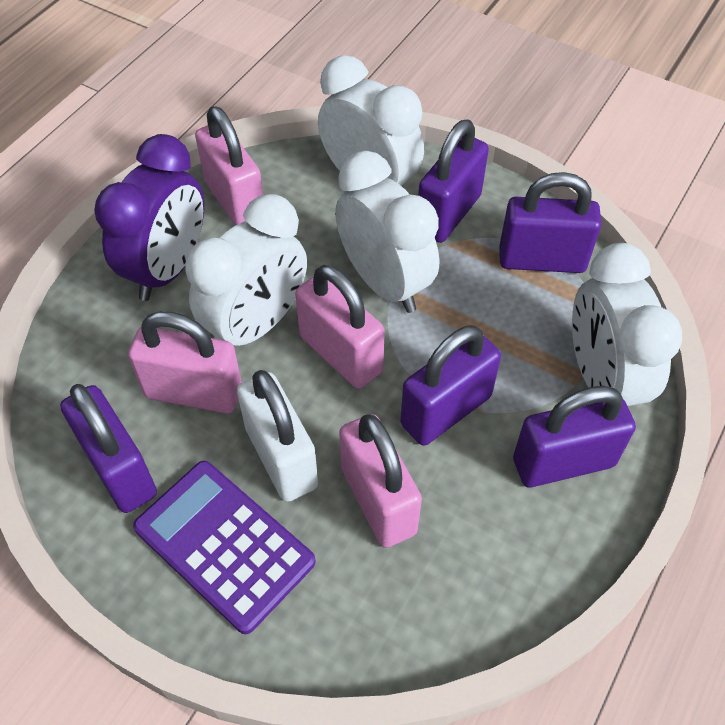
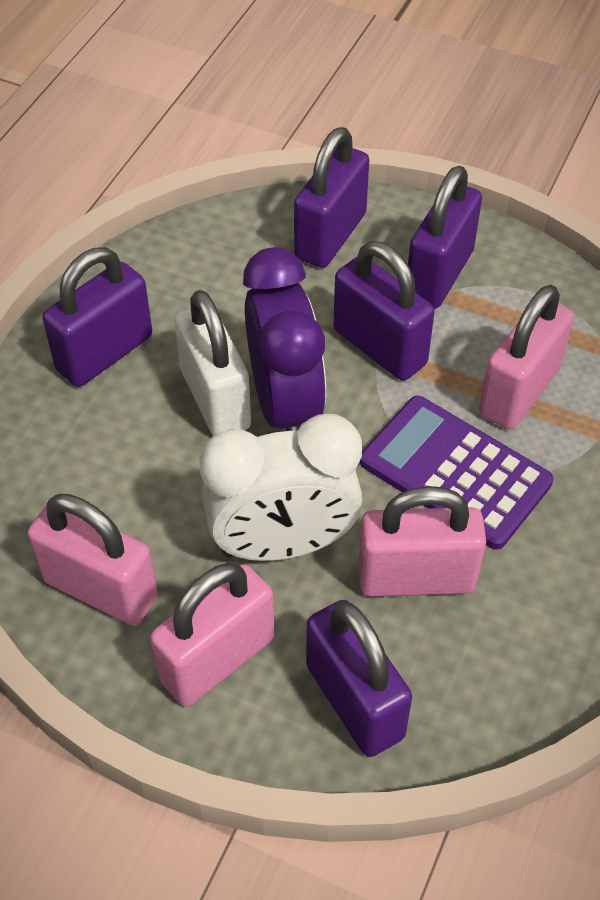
white clock: [185,194,307,346] [318,55,424,186] [335,151,439,313] [572,243,682,406] = 4 -> [200,414,362,561] = 1

